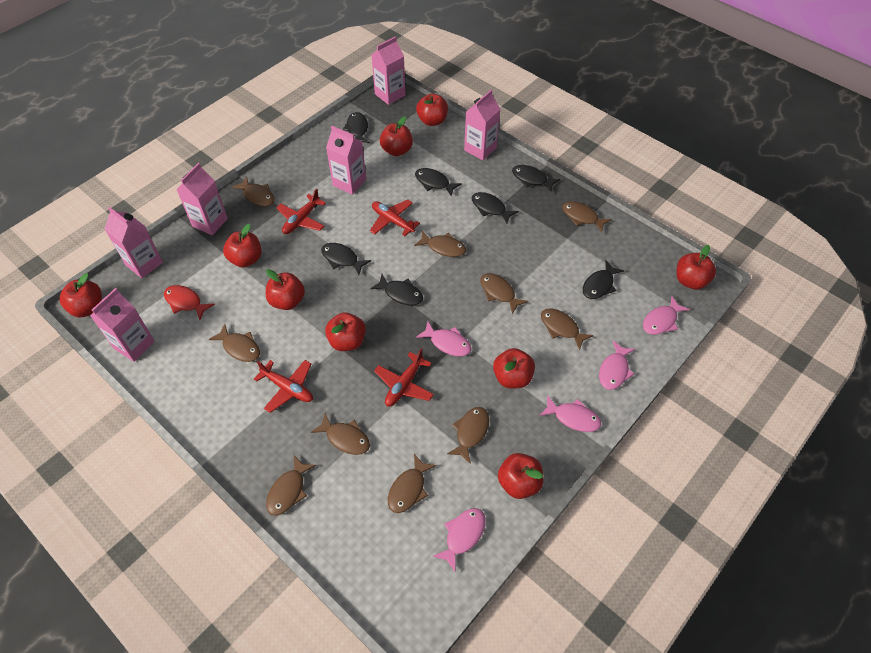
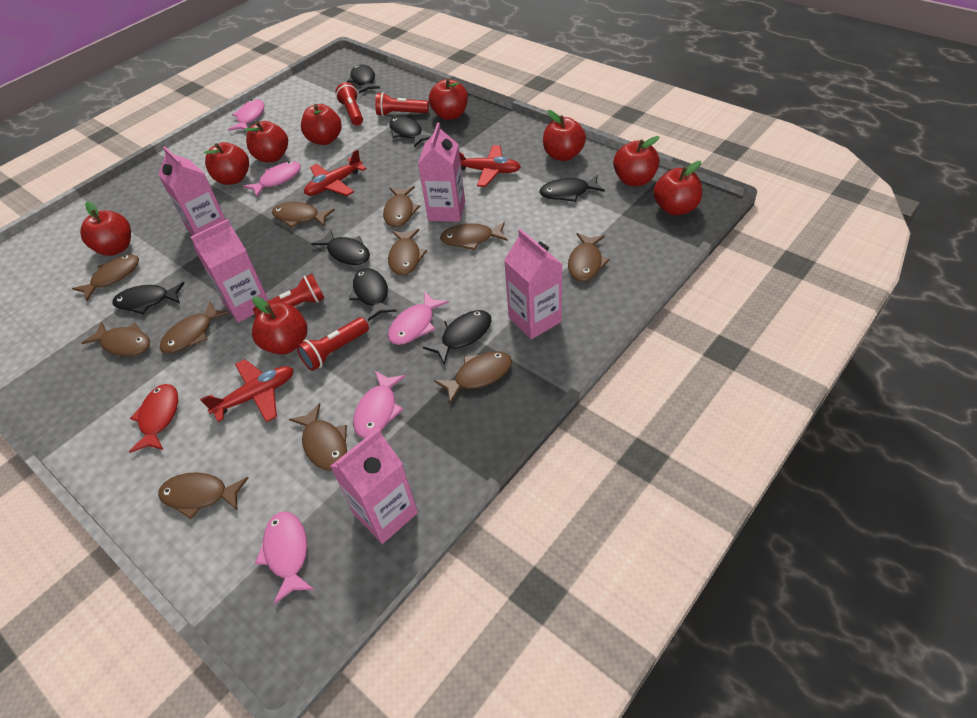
brown fish: [208,324,260,362] [232,176,274,207] [266,456,316,516] [311,413,370,455] [388,454,436,513] [414,231,466,257] [447,407,489,464] [480,273,528,314] [541,308,594,350] [562,201,612,233] = 10 -> [72,255,139,301] [81,322,150,356] [158,472,248,519] [160,301,230,353] [272,202,335,228] [289,403,347,471] [383,186,420,227] [388,229,427,275] [434,351,512,404] [440,222,508,250] [568,233,610,281] = 11
pink carton: [90,288,155,362] [105,207,163,278] [176,163,228,235] [326,126,366,195] [372,36,406,105] [464,90,500,160] = 6 -> [158,147,226,235] [191,219,269,323] [330,428,418,544] [418,122,465,222] [504,229,562,339] = 5
red flashlight: none = 0 -> [253,274,324,315] [297,317,369,371] [336,82,363,126] [375,92,429,116] = 4
red plane: [254,360,313,413] [276,188,326,234] [370,199,420,236] [374,348,434,406] = 4 -> [200,359,294,422] [304,149,367,196] [459,145,521,187] = 3

